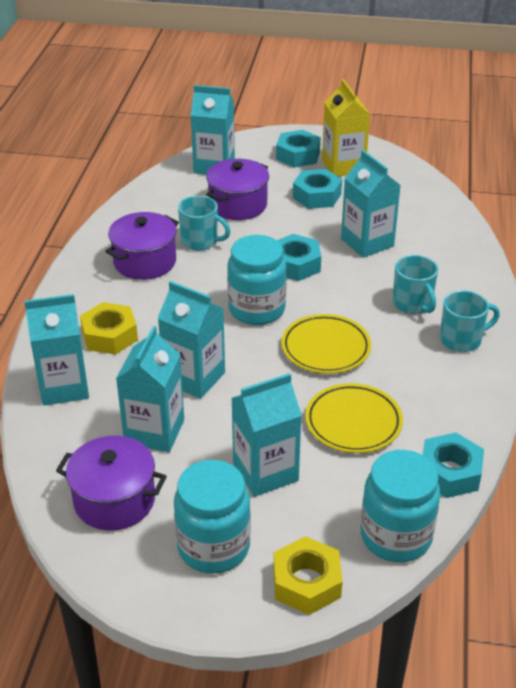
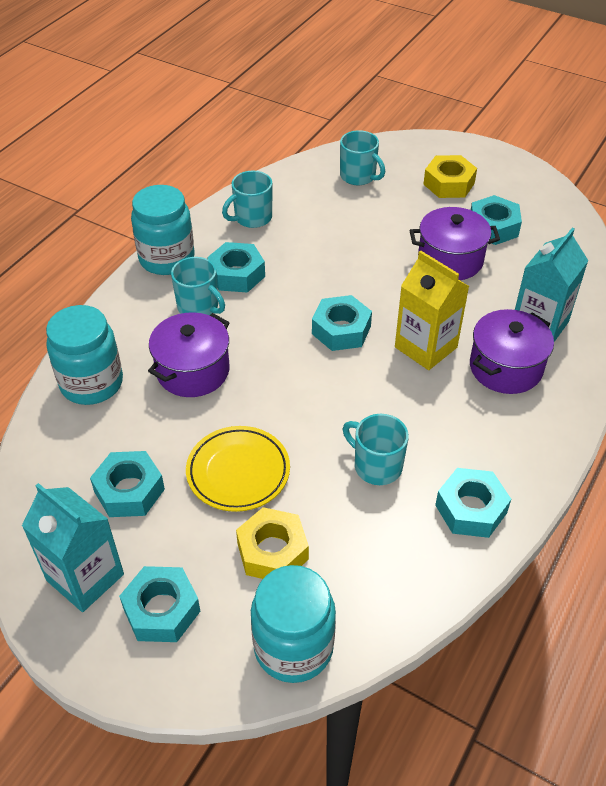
turquoise carton: [24,294,89,405] [116,326,184,452] [157,281,225,399] [191,85,235,175] [231,373,302,497] [341,150,401,258] = 6 -> [22,483,124,612] [515,228,588,342] = 2
turquoise mug: [178,196,231,250] [393,255,438,314] [440,290,500,352] = 3 -> [171,257,225,315] [222,170,272,228] [340,130,385,185] [343,414,409,485] = 4
turquoise nut: [276,130,321,168] [277,234,321,281] [293,169,342,209] [422,432,484,498] = 4 -> [90,451,165,517] [119,566,200,642] [207,242,265,293] [312,295,372,351] [435,468,511,538] [471,195,522,245] = 6
yellow plate: [281,314,371,374] [305,383,403,453] = 2 -> [186,426,290,512] = 1

